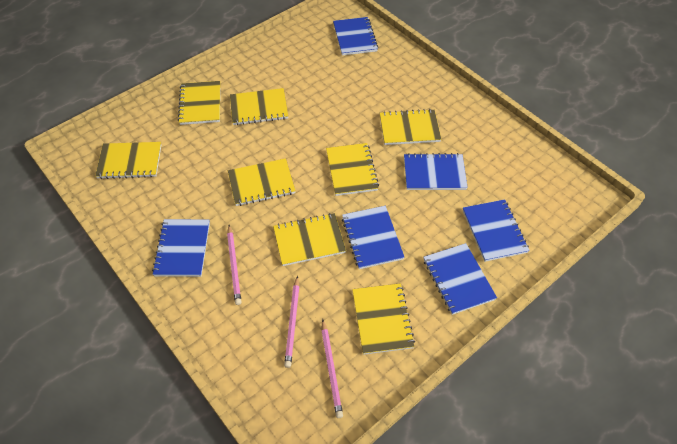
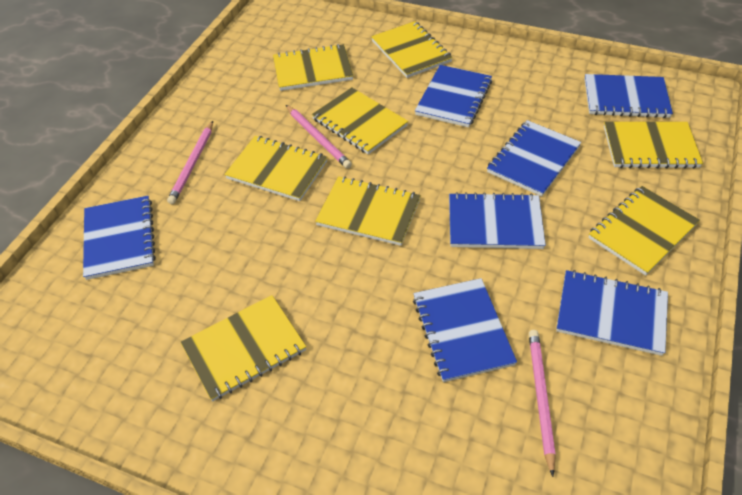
blue notebook: [152,219,210,277] [333,17,378,55] [342,206,405,269] [404,153,468,190] [423,243,497,315] [463,199,530,262] = 6 -> [83,196,156,280] [413,278,517,382] [415,65,492,127] [449,192,546,249] [487,120,581,197] [556,270,668,356] [584,74,673,118] = 7

